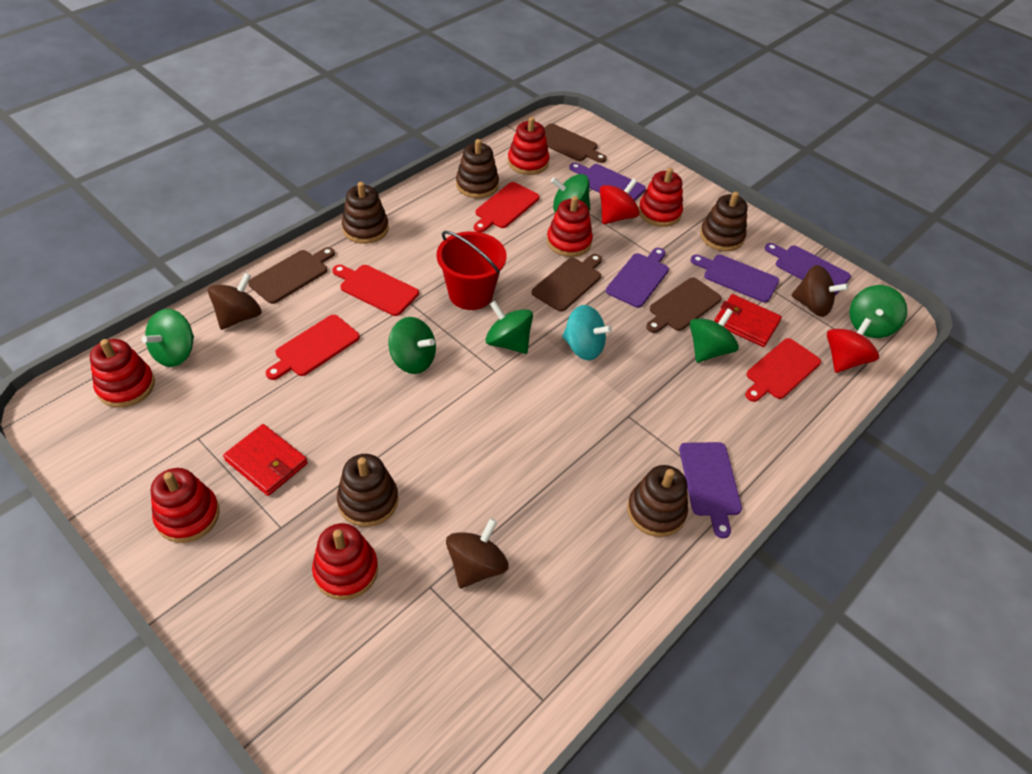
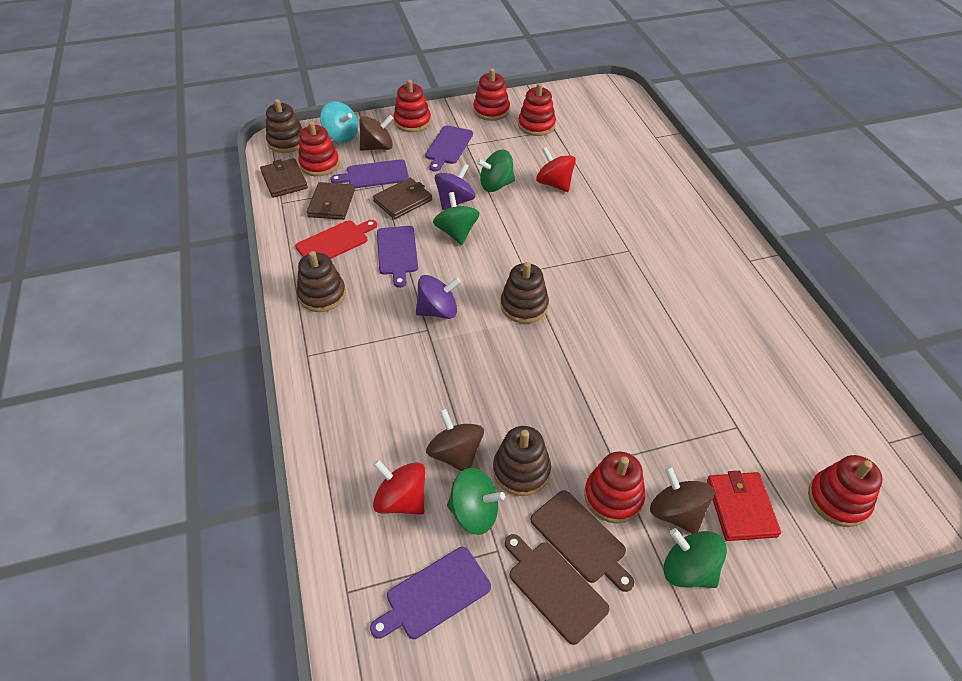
brown cutting board: [248,247,335,304] [532,254,602,312] [544,123,606,163] [646,277,722,333] = 4 -> [505,534,610,645] [530,490,634,592] = 2
brown stacking toy: [337,454,398,527] [342,182,389,244] [456,139,499,198] [627,465,688,537] [700,192,748,251] = 5 -> [266,99,303,153] [297,251,346,312] [493,426,551,496] [501,262,549,323] = 4
brown wallet: none = 0 -> [260,158,308,198] [307,182,355,220] [373,178,432,219] = 3
green spinning top: [142,309,194,367] [389,317,436,374] [485,301,533,354] [551,174,590,213] [690,308,739,363] [849,285,907,338] = 6 -> [433,192,480,245] [447,468,505,535] [477,150,515,192] [664,528,727,588] = 4
purple cutting board: [569,163,646,201] [606,248,669,308] [679,442,742,538] [690,255,779,303] [765,243,851,295] = 5 -> [330,159,409,189] [370,547,491,639] [377,226,418,288] [425,126,473,172] = 4
purple spinning top: none = 0 -> [416,275,461,319] [435,163,475,210] = 2
red bucket: [437,231,506,310] = 1 -> none = 0
red cutting board: [266,315,360,380] [332,265,419,316] [474,182,539,232] [745,338,821,402] = 4 -> [295,220,377,259] = 1
red wallet: [223,424,308,496] [714,294,782,347] = 2 -> [707,471,781,541] = 1

